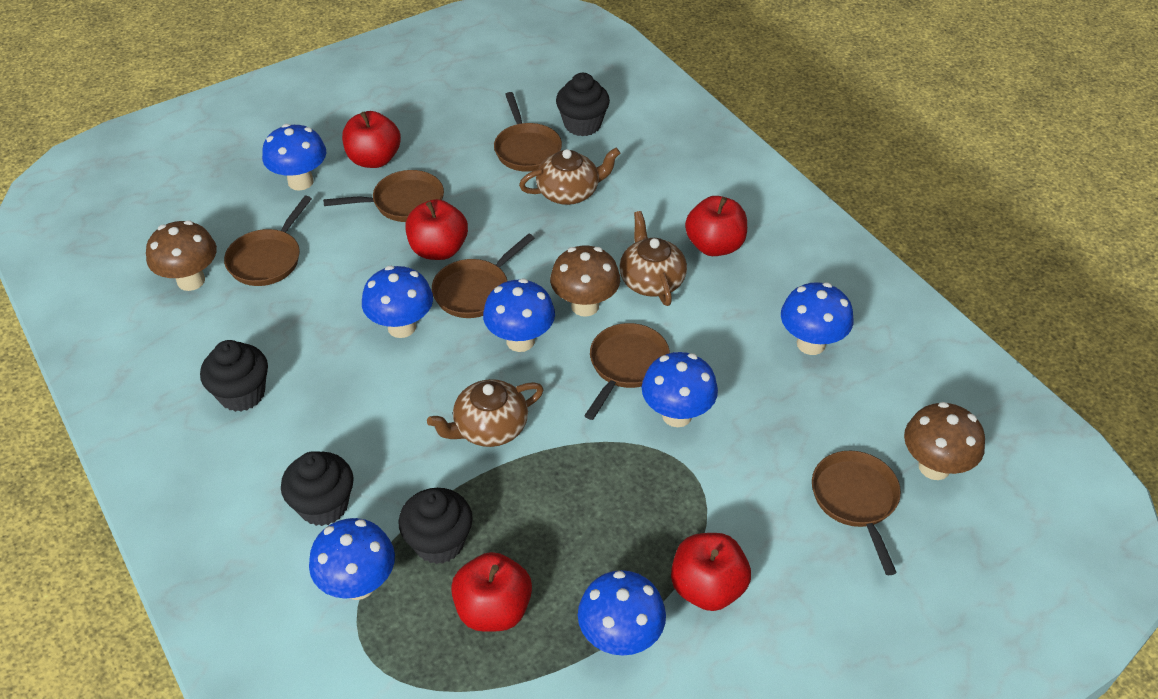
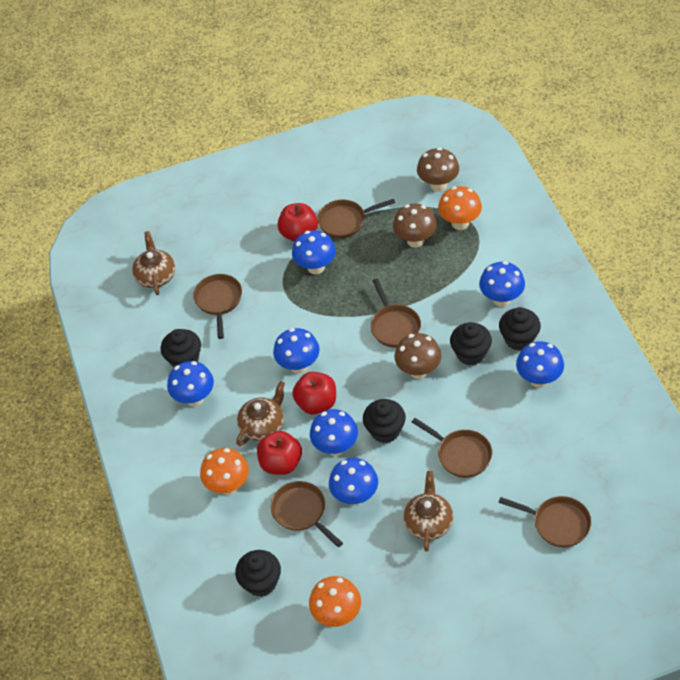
black cupcake: [200,340,268,412] [281,451,354,526] [398,488,473,564] [556,73,610,136] = 4 -> [161,329,201,368] [235,550,281,597] [363,399,406,443] [450,322,492,366] [499,307,541,351] = 5
orange mushroom: none = 0 -> [200,448,249,495] [309,576,361,627] [438,186,482,230] = 3
red apple: [342,111,401,168] [405,199,468,260] [451,552,532,632] [671,533,751,611] [685,196,747,256] = 5 -> [257,431,302,475] [278,203,318,242] [292,372,336,415] = 3

